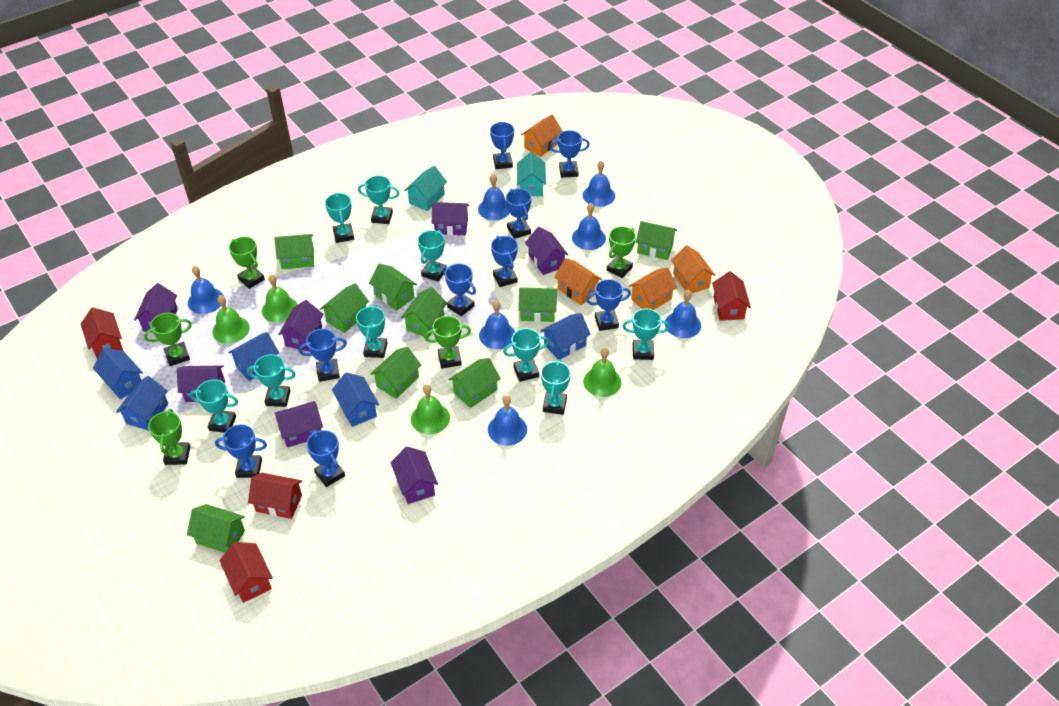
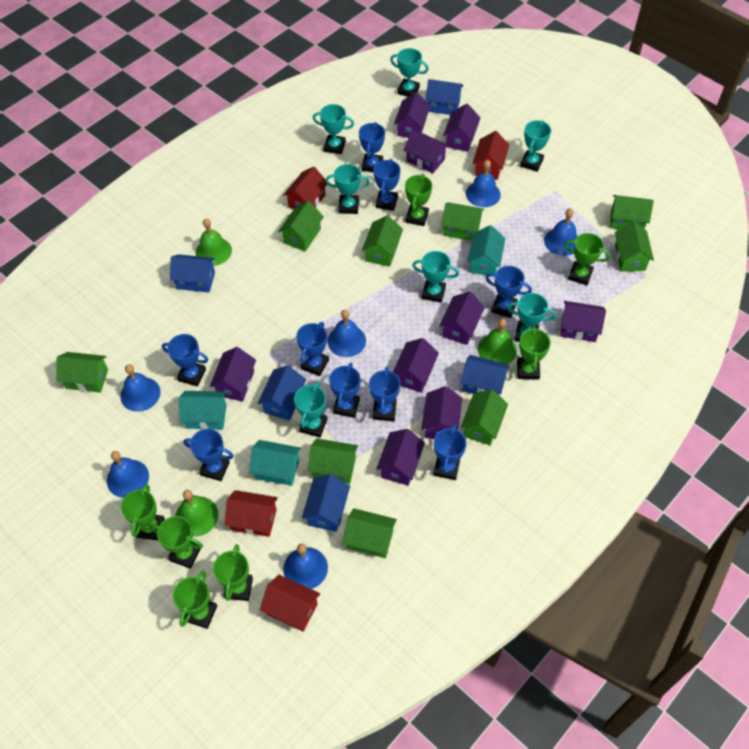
blue bell: [188,266,224,314] [478,174,510,220] [479,301,515,349] [488,395,527,446] [572,203,606,250] [583,161,615,207] [665,290,701,338] = 7 -> [107,451,149,498] [120,364,161,412] [283,544,328,589] [327,310,366,357] [466,160,501,207] [544,208,578,256] = 6
green bell: [212,295,250,344] [262,274,298,323] [411,384,450,434] [583,348,622,397] = 4 -> [175,490,218,537] [196,218,232,266] [478,319,517,364] = 3
green trophy: [144,313,192,366] [148,409,190,465] [229,237,265,289] [424,316,471,368] [607,226,636,278] = 5 -> [121,484,165,541] [151,516,203,569] [173,571,217,629] [213,544,253,601] [405,174,432,226] [517,326,551,380] [564,233,611,285] = 7
orange house: [521,114,563,157] [554,258,602,305] [629,267,677,310] [671,245,716,293] = 4 -> none = 0
purple house: [134,283,178,332] [177,365,225,402] [275,401,323,448] [278,300,324,351] [390,446,438,504] [432,202,469,235] [525,227,569,275] = 7 -> [210,347,256,402] [376,429,425,486] [393,338,439,393] [394,92,430,138] [404,130,449,174] [422,386,462,439] [439,292,485,345] [443,104,480,152] [560,301,606,342] = 9
turquoise house: [404,166,447,211] [517,152,546,196] = 2 -> [179,391,226,430] [249,440,301,486] [467,225,505,277] = 3
turquoise trophy: [190,380,238,433] [247,354,296,407] [325,193,354,243] [356,305,387,358] [358,175,399,224] [418,230,447,282] [503,328,549,382] [541,359,571,415] [622,308,670,360] = 9 -> [294,382,327,437] [313,104,354,154] [325,164,370,214] [390,48,429,97] [412,251,459,303] [507,293,556,342] [520,120,551,172] = 7

